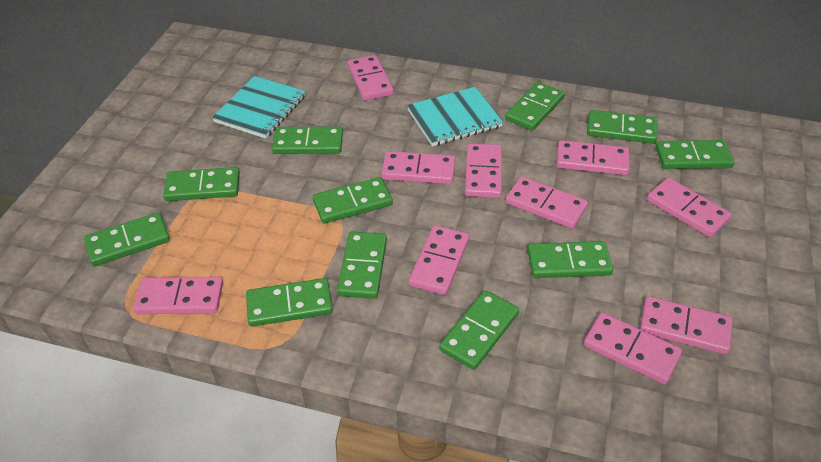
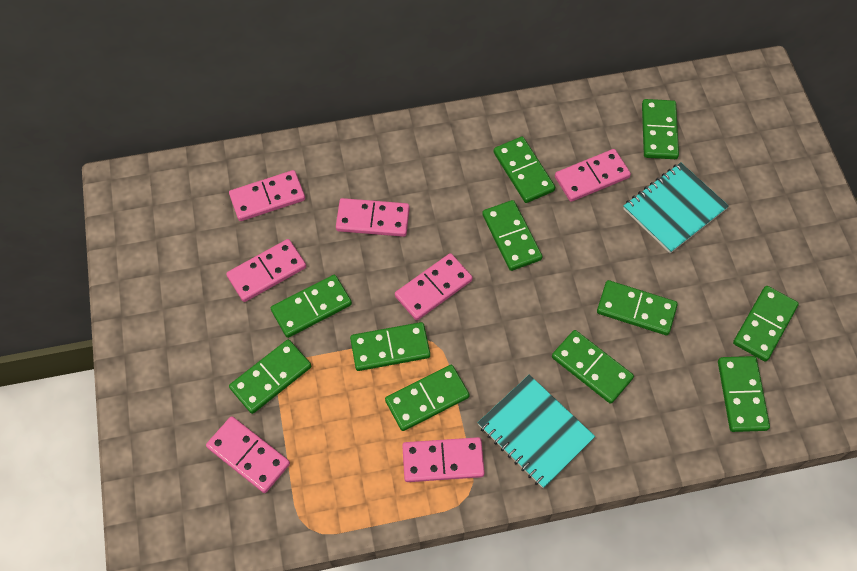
pink domino: [133,276,223,314] [348,55,394,101] [381,151,455,184] [409,225,469,295] [465,144,502,198] [506,177,588,229] [556,140,629,175] [584,312,682,384] [640,296,733,354] [647,178,732,237] = 10 -> [206,416,290,493] [226,239,306,302] [229,170,305,221] [336,198,410,237] [395,253,473,320] [402,437,485,482] [555,149,631,202] = 7

